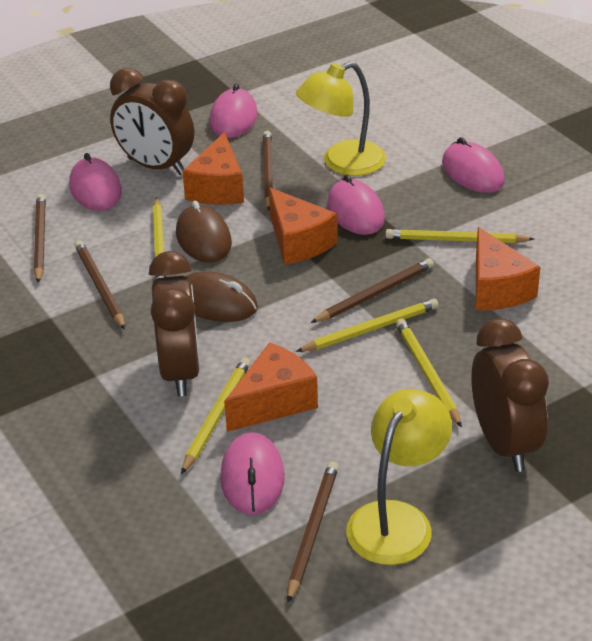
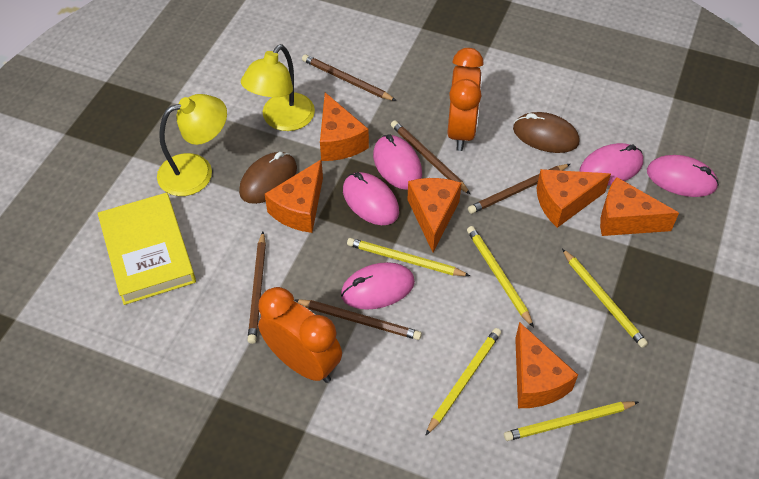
brown clock: [110,68,194,175] [149,251,200,397] [471,318,549,472] = 3 -> none = 0
orange cheese: [182,132,244,205] [224,342,318,432] [269,187,337,265] [476,227,540,310] = 4 -> [265,159,323,233] [320,93,369,161] [407,178,461,252] [515,322,578,408] [537,169,611,228] [600,177,679,236] = 6
orange clock: none = 0 -> [258,287,342,383] [447,48,484,151] = 2
yellow book: none = 0 -> [98,193,196,305] = 1

